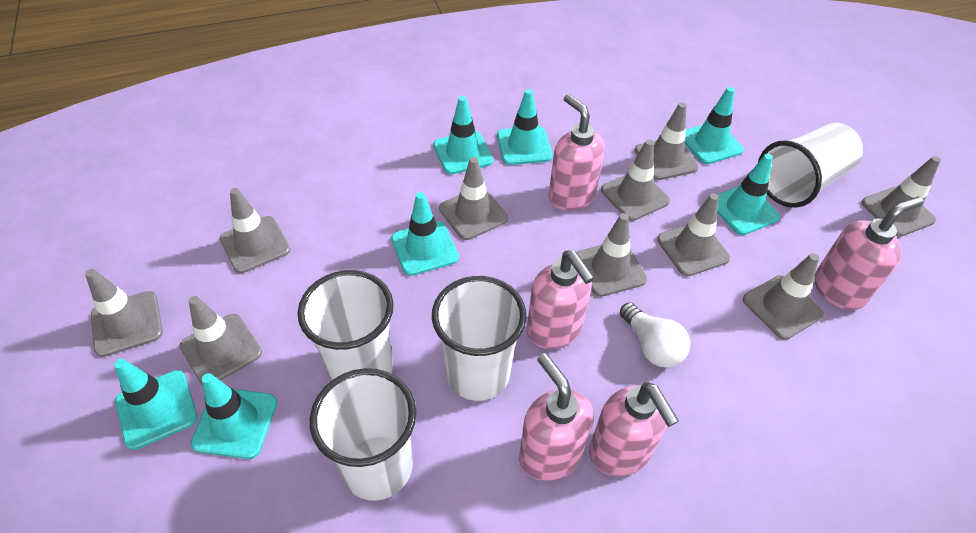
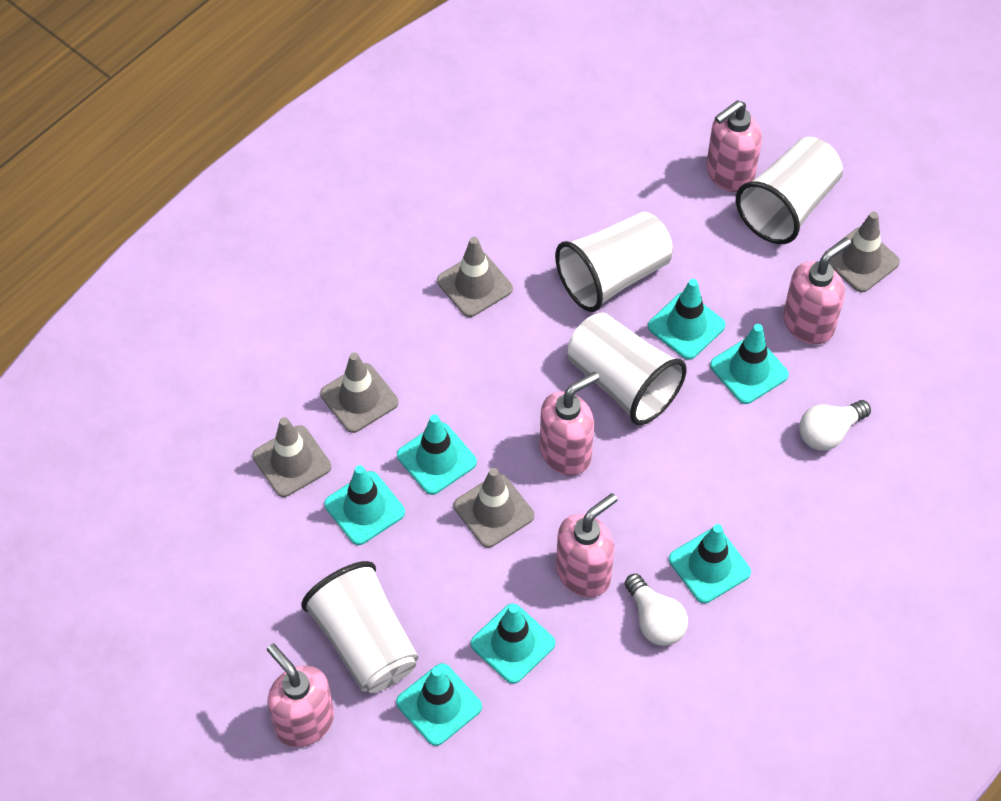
grey traffic cone: [85,269,163,357] [180,296,262,386] [220,188,291,273] [439,157,508,240] [577,213,647,297] [601,139,670,221] [635,102,699,180] [657,193,730,276] [743,253,824,340] [861,156,941,237] = 10 -> [252,417,331,497] [320,352,398,433] [437,237,513,317] [454,468,534,548] [829,212,900,292] = 5
white light bulb: [620,302,690,367] = 1 -> [624,574,688,646] [799,400,871,451] = 2

